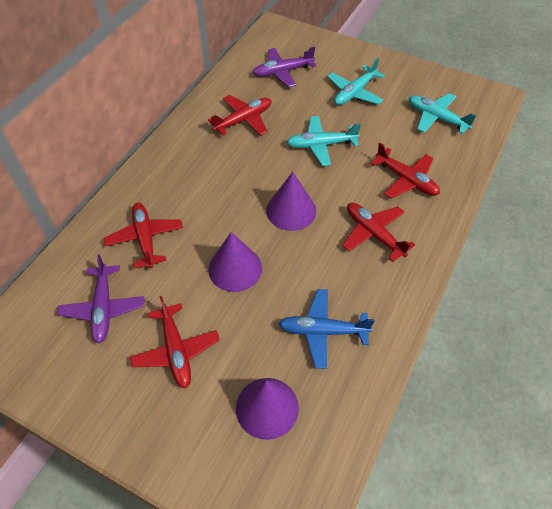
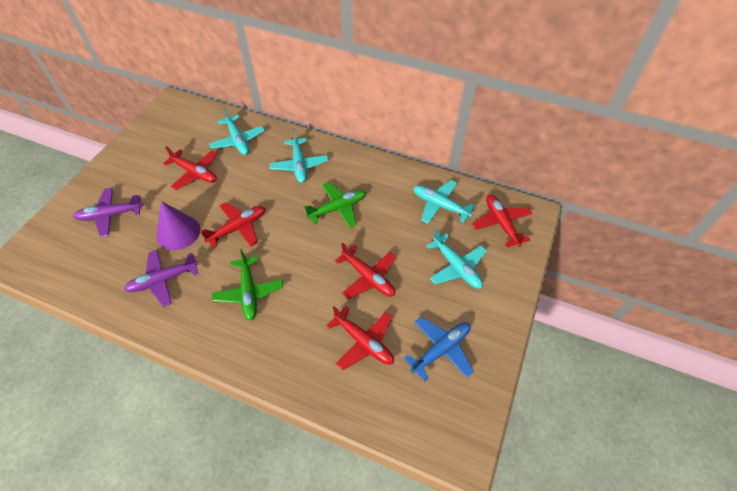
green plane: none = 0 -> [212,249,283,321] [304,182,366,228] = 2
purple cone: [208,232,262,292] [236,378,299,440] [266,172,316,231] = 3 -> [157,201,200,250] = 1
turquoise plane: [287,116,361,166] [328,58,385,105] [409,93,476,134] = 3 -> [209,108,265,155] [270,129,328,183] [413,180,475,223] [426,229,487,289] = 4

